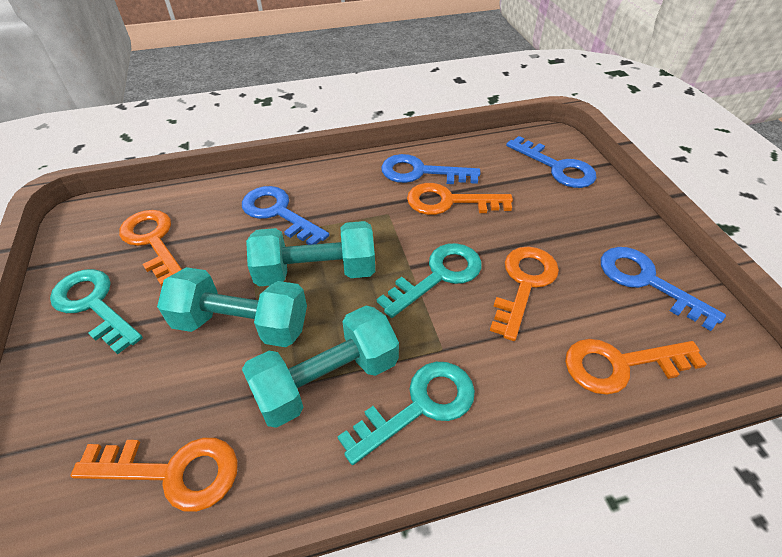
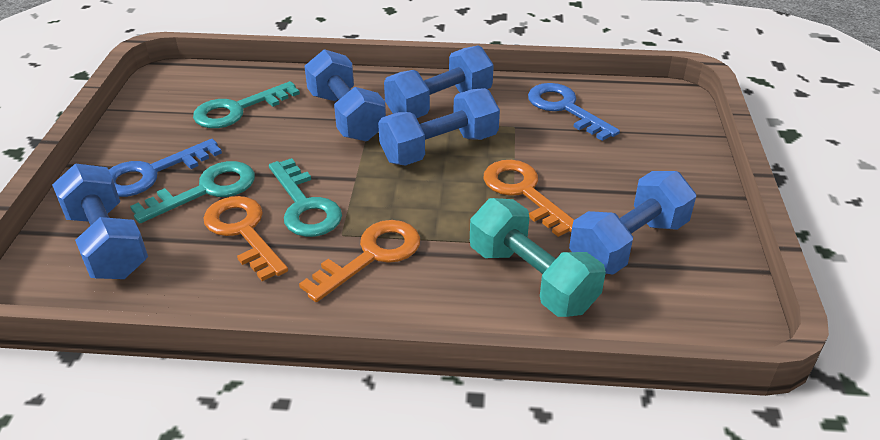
blue dumbbell: none = 0 -> [52,163,148,279] [304,49,386,141] [378,88,500,166] [384,45,494,118] [569,171,696,275] = 5
blue key: [242,186,329,245] [381,154,480,184] [506,136,596,188] [601,247,726,331] = 4 -> [109,139,222,197] [528,83,620,141] = 2
orange key: [71,438,238,512] [119,210,182,286] [407,183,513,215] [490,247,559,341] [565,339,707,395] = 5 -> [203,196,288,281] [299,220,420,302] [483,160,574,237] = 3
turquoise dumbbell: [157,267,307,347] [242,306,399,428] [246,221,375,286] = 3 -> [470,198,606,317] = 1

